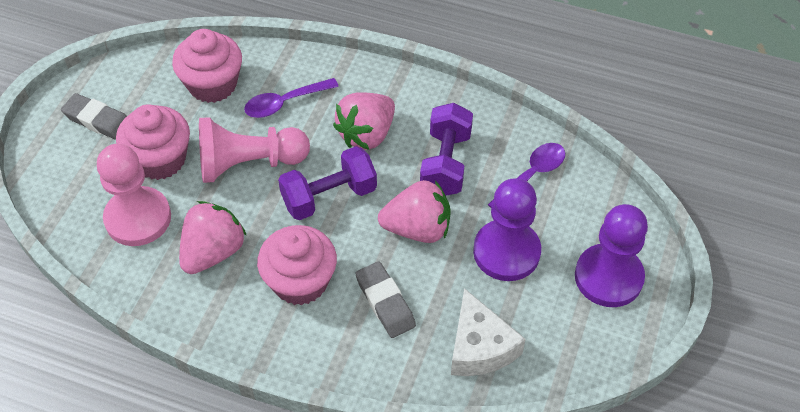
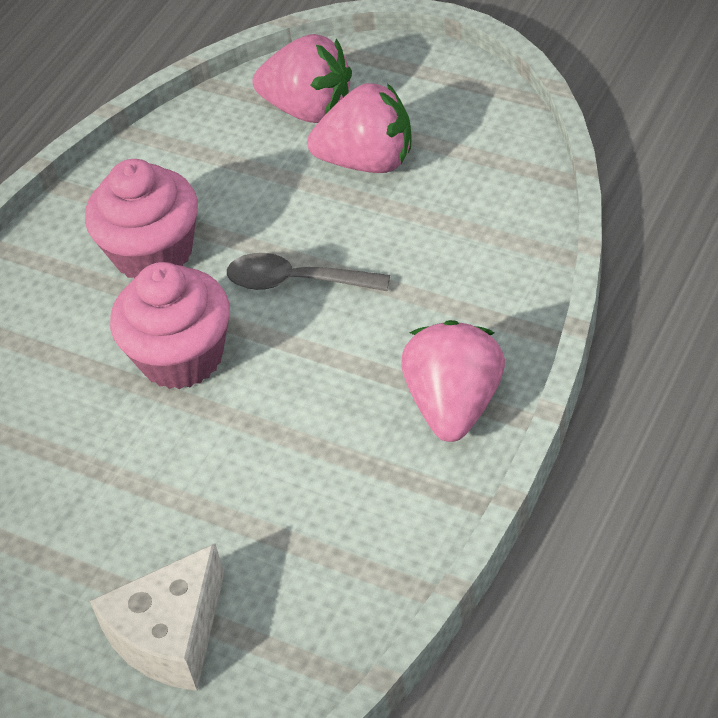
grey eraser: [61,93,127,140] [356,261,416,338] = 2 -> none = 0
grey spoon: none = 0 -> [227,253,390,291] = 1
pink cupcake: [116,104,190,180] [172,29,242,103] [257,225,337,305] = 3 -> [85,159,198,278] [110,262,230,389] = 2
pink pawn: [97,144,171,246] [199,117,310,183] = 2 -> none = 0
purple dumbbell: [278,146,377,220] [420,103,473,196] = 2 -> none = 0
purple pawn: [473,178,541,281] [575,204,648,307] = 2 -> none = 0
purple spoon: [244,78,339,118] [488,143,565,208] = 2 -> none = 0

